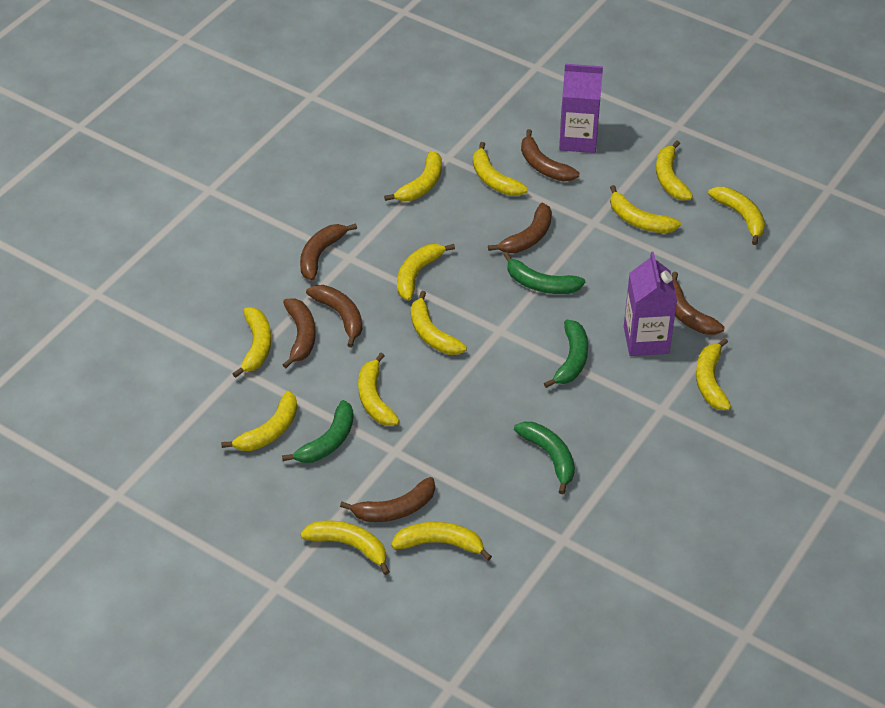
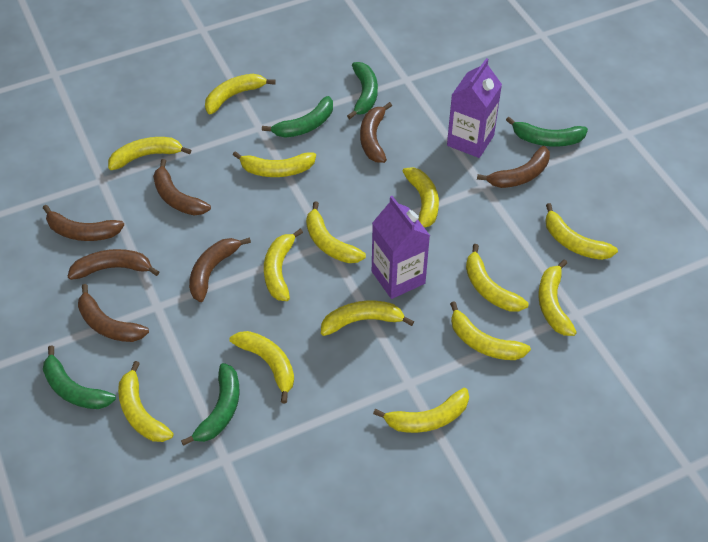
green banana: [282,400,354,463] [504,252,585,294] [514,422,575,494] [544,320,588,388] = 4 -> [43,346,116,409] [181,363,240,446] [262,96,333,138] [347,62,378,119] [506,117,588,147] = 5
yellow banana: [221,391,297,451] [233,308,271,378] [300,520,390,575] [358,353,400,426] [384,150,442,201] [391,522,492,561] [397,244,455,301] [411,291,467,355] [473,142,528,196] [610,185,681,233] [656,141,693,200] [696,338,731,410] [708,187,765,245] = 13 -> [108,137,191,170] [118,361,174,442] [205,74,276,115] [230,331,294,403] [233,151,316,177] [264,229,303,301] [306,201,366,263] [321,301,414,336] [373,388,469,433] [402,167,439,228] [450,301,531,360] [466,244,529,311] [538,259,577,336] [545,203,618,260] = 14

